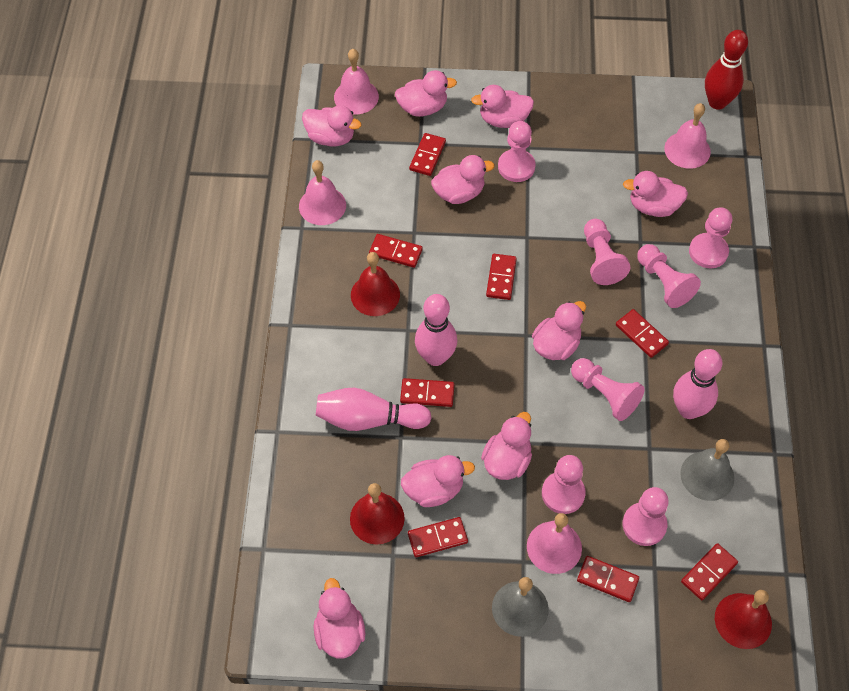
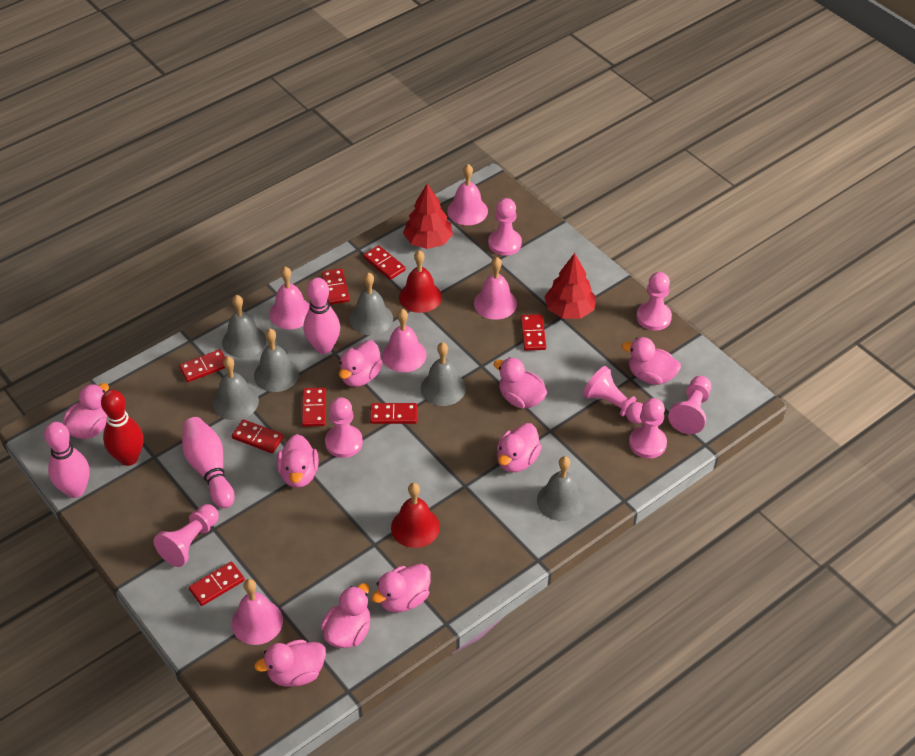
grey bell: [492,577,549,637] [680,439,734,501] = 2 -> [213,356,259,420] [222,295,266,358] [254,329,299,392] [350,272,393,335] [421,342,466,406] [537,456,585,521] = 6
pink bell: [299,160,346,225] [334,49,379,114] [527,513,582,574] [664,103,711,169] = 4 -> [232,579,283,645] [269,267,310,329] [382,309,427,372] [447,164,488,225] [474,257,517,320] = 5
red bell: [350,483,405,545] [351,252,400,316] [715,590,772,649] = 3 -> [391,483,440,548] [399,250,442,313] = 2
red tree: none = 0 -> [403,184,453,249] [544,253,596,319] = 2

